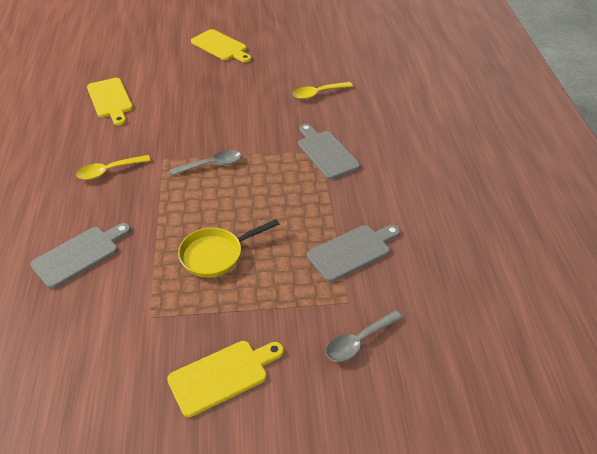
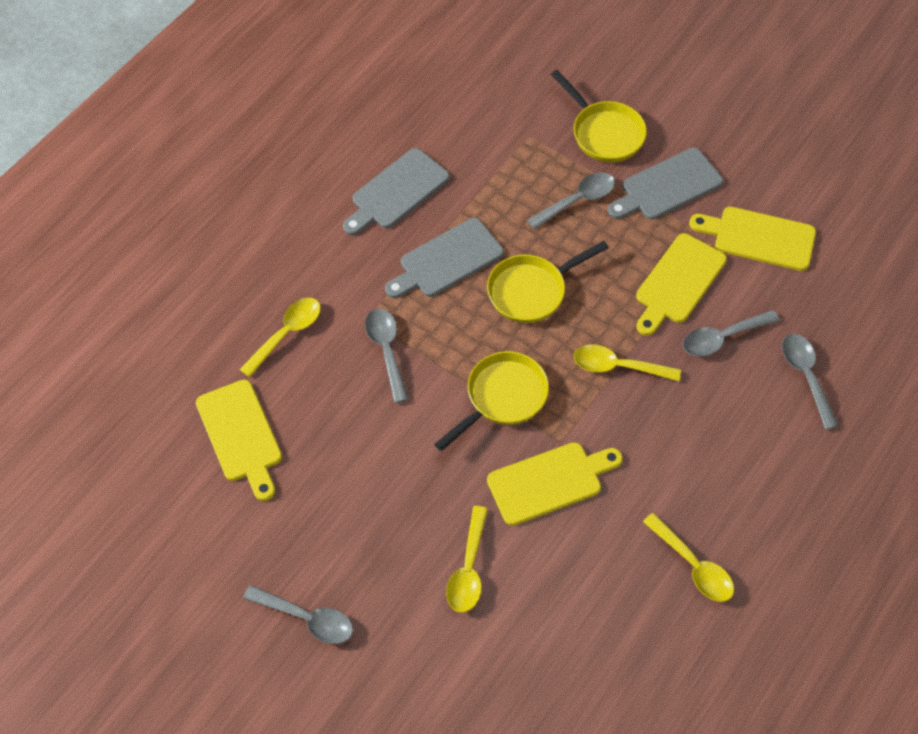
grey spoon: [170,150,241,176] [326,310,403,362] = 2 -> [243,585,353,644] [365,309,408,403] [527,172,615,229] [683,310,780,357] [782,334,839,430] = 5
yellow cutting board: [87,78,133,126] [167,341,284,417] [191,29,251,62] = 3 -> [196,380,282,501] [487,442,623,526] [636,233,727,336] [689,207,816,271] = 4
yellow pan: [178,219,279,278] = 1 -> [434,351,549,451] [487,241,609,323] [551,70,647,162] = 3
yellow spoon: [76,155,151,180] [293,82,353,99] = 2 -> [240,298,321,377] [446,506,488,612] [574,344,681,381] [643,513,734,602] = 4

